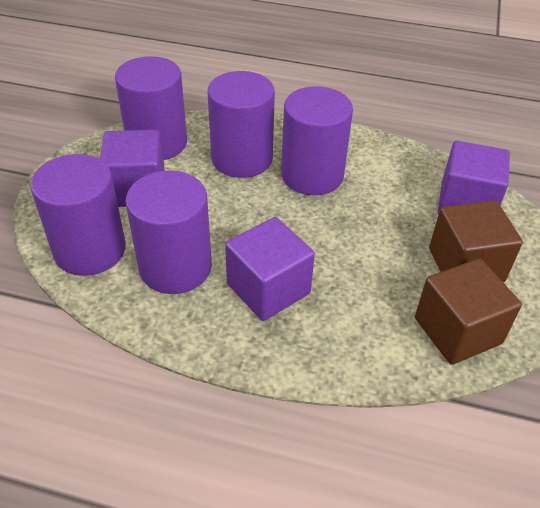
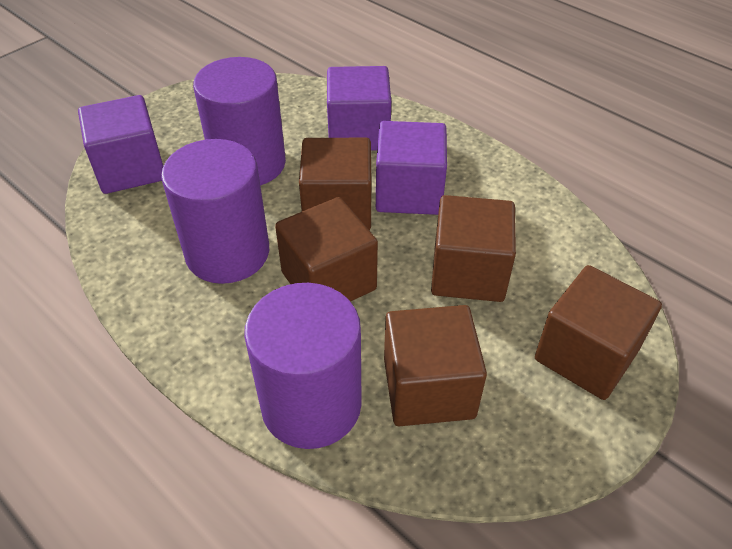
brown cube: [415,258,522,365] [429,200,523,282] = 2 -> [275,197,378,302] [299,138,372,230] [384,305,487,426] [431,195,516,302] [535,265,662,400] = 5
purple cylinder: [30,154,126,276] [115,56,187,160] [125,170,212,294] [207,71,275,178] [281,86,353,195] = 5 -> [161,139,269,284] [193,57,286,185] [244,283,362,449] = 3

